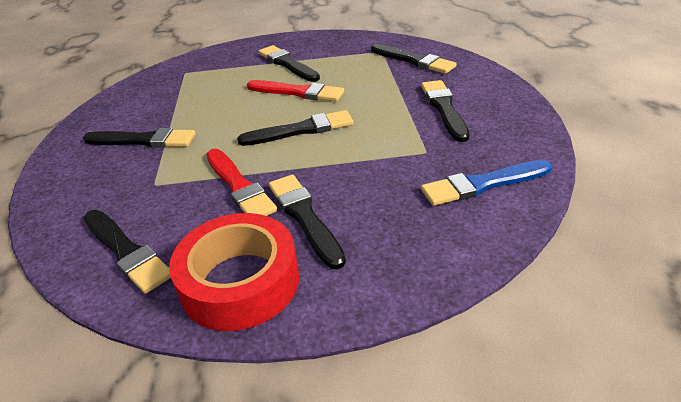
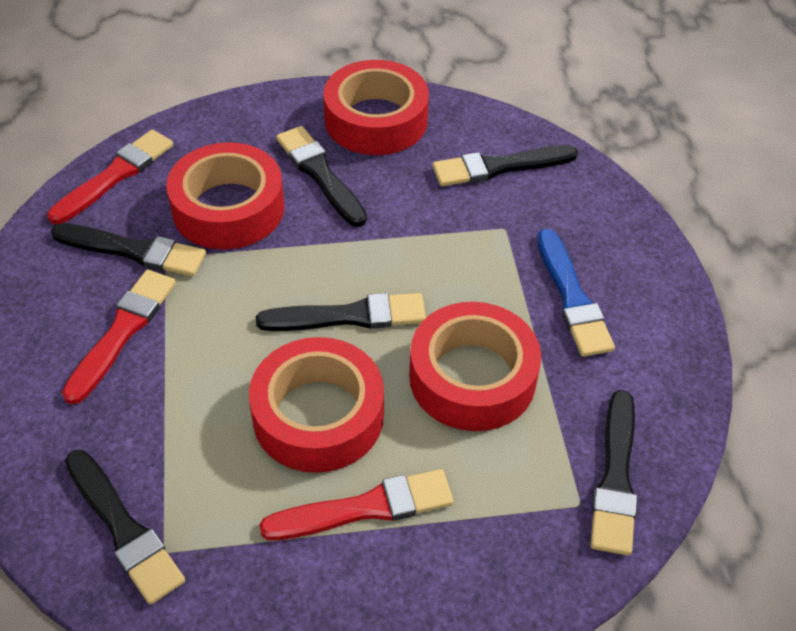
black brush: [83,128,196,148] [84,210,171,294] [237,110,353,146] [258,45,320,82] [269,175,346,269] [371,44,457,74] [421,80,469,142] = 7 -> [51,223,206,276] [65,450,185,605] [256,293,426,331] [276,126,367,227] [432,145,578,186] [590,390,637,556] = 6
red brush: [206,149,277,216] [247,80,344,102] = 2 -> [47,129,173,224] [62,270,176,405] [259,469,453,540] = 3
red tape: [169,213,299,331] = 1 -> [166,142,284,250] [249,337,384,473] [323,60,429,155] [409,302,541,431] = 4

